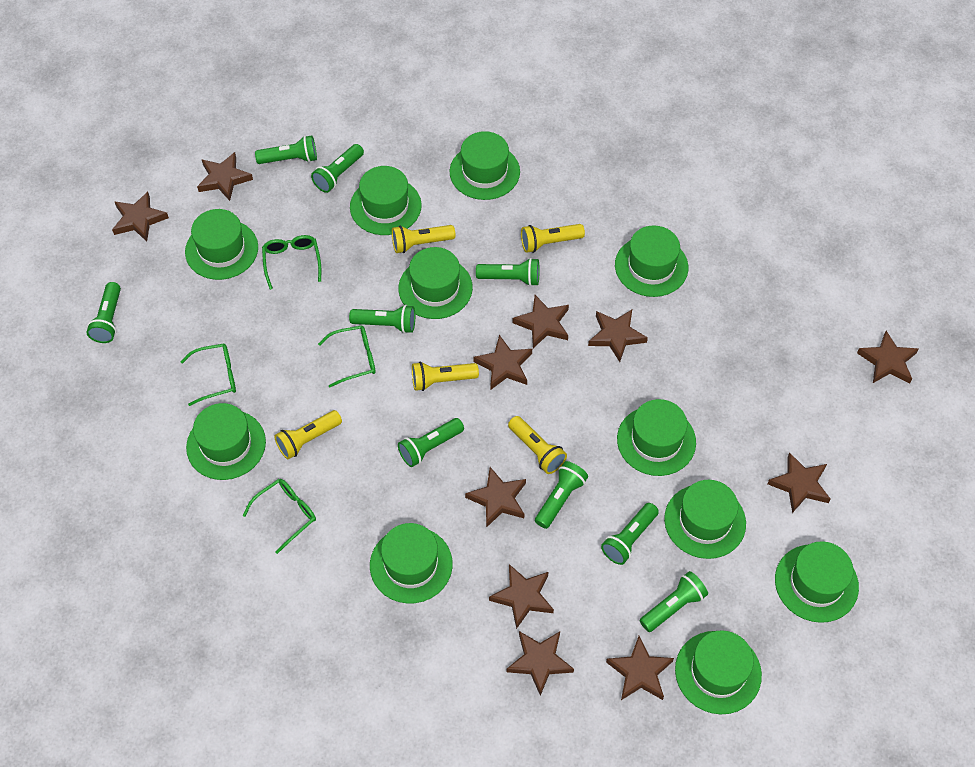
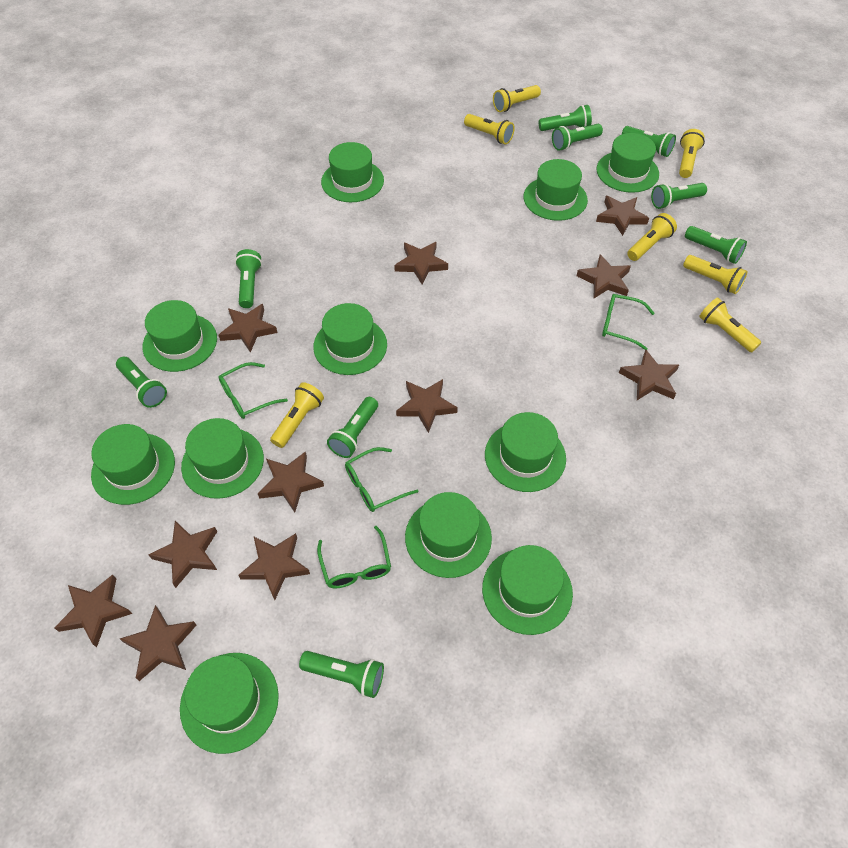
yellow flashlight: [274,410,342,459] [392,225,455,253] [412,362,479,391] [508,416,567,474] [521,224,585,253] = 5 -> [270,382,324,448] [464,114,515,144] [493,85,541,112] [627,213,677,261] [679,129,705,178] [683,255,748,294] [699,297,761,352] = 7

